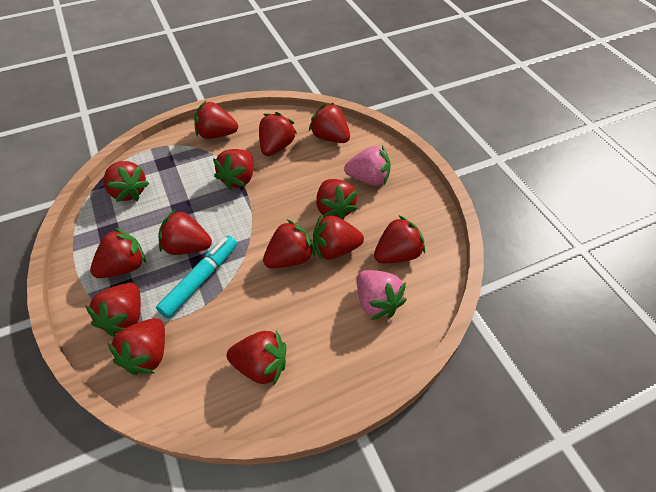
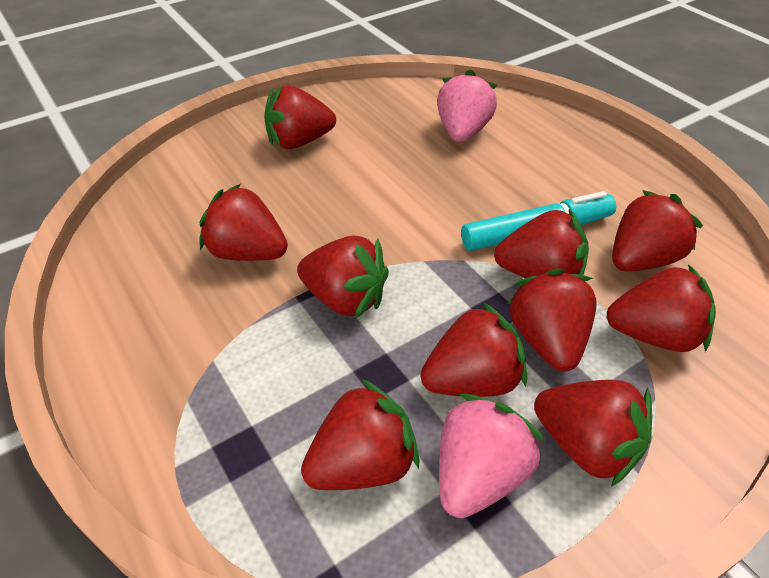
red strawberry: [85,283,141,337] [90,228,146,278] [104,161,150,202] [107,318,165,375] [159,209,212,255] [194,101,238,139] [213,149,254,190] [227,330,286,386] [259,112,297,156] [263,219,315,268] [309,103,350,143] [313,214,364,259] [316,179,358,220] [374,216,425,263] = 14 -> [199,184,288,261] [264,86,336,149] [297,235,389,319] [301,379,420,490] [420,302,527,397] [494,209,589,278] [507,269,596,372] [534,380,652,487] [606,264,716,352] [612,190,703,272] = 10

